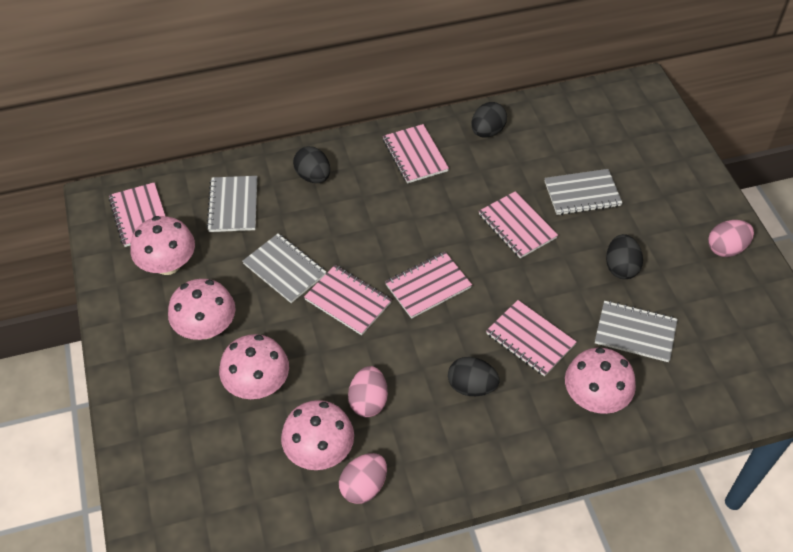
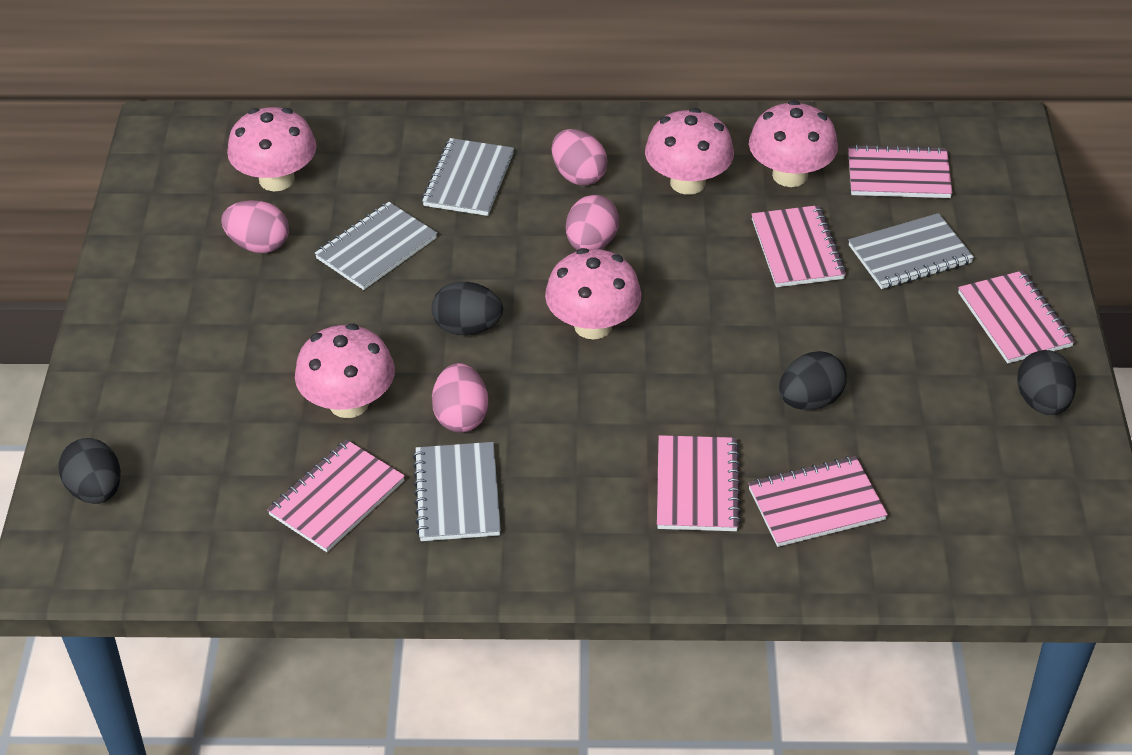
pink egg: [339,453,387,504] [348,366,388,417] [708,220,754,257] = 3 -> [221,200,289,253] [432,363,489,433] [552,129,608,186] [566,195,619,250] = 4

